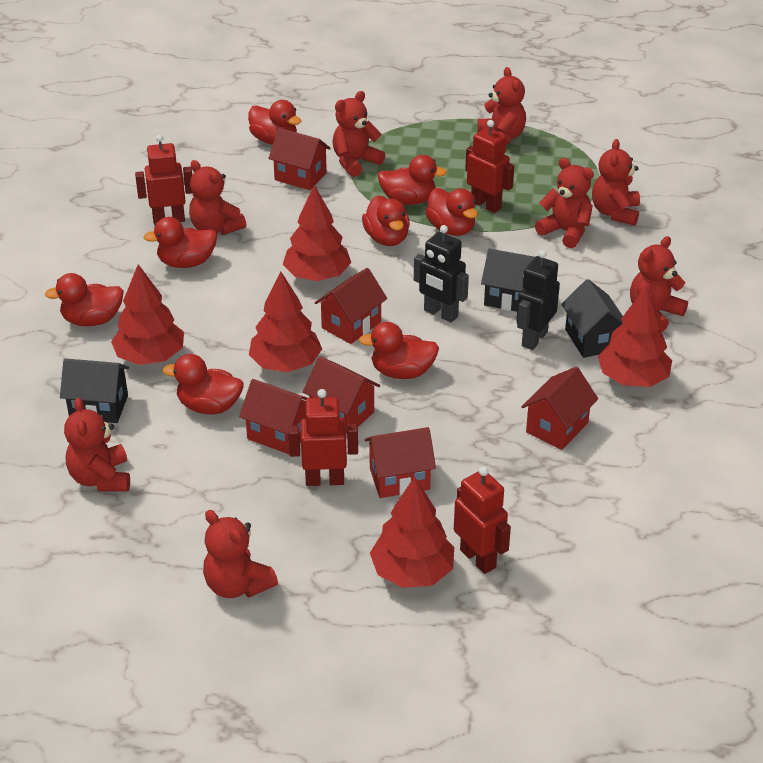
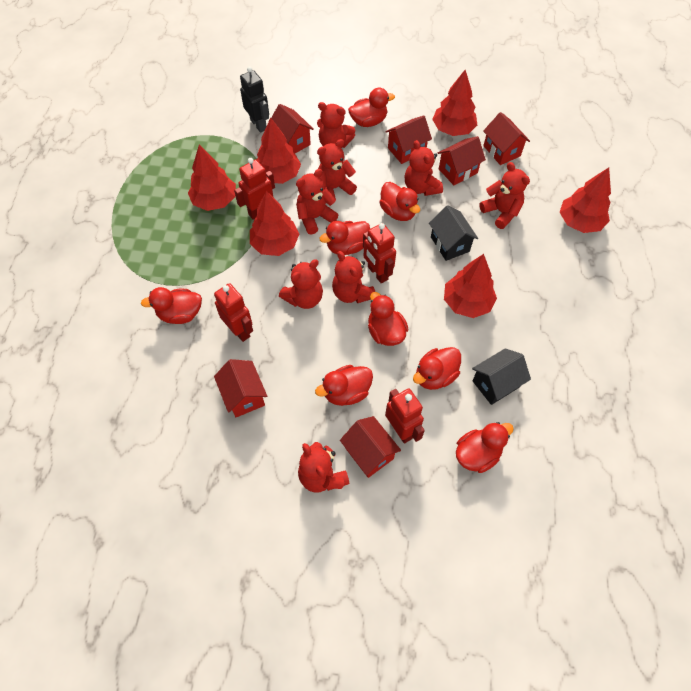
black house: [60,358,129,423] [481,249,535,312] [561,279,623,358] = 3 -> [429,205,478,261] [472,348,531,405] = 2
black robot: [414,225,469,323] [516,250,560,350] = 2 -> [240,66,269,133] = 1
red tree: [111,264,184,365] [249,271,322,372] [283,185,351,281] [370,476,454,588] [598,285,672,387] = 5 -> [188,145,236,211] [250,191,299,256] [256,117,301,184] [432,70,477,136] [444,254,497,318] [559,167,611,233] = 6

